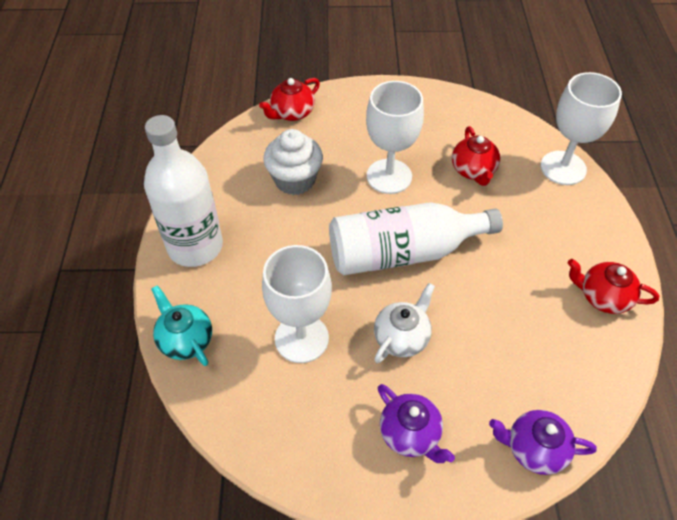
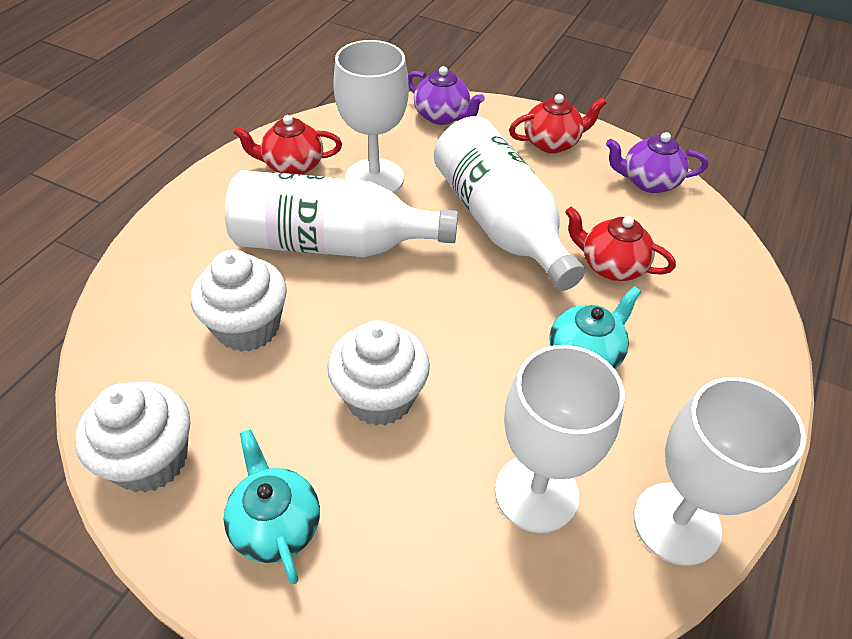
turquoise teapot: [151,285,212,366] = 1 -> [224,429,320,584] [550,286,641,369] = 2
white cupcake: [263,129,323,195] = 1 -> [75,382,190,493] [191,250,287,352] [327,320,430,426] = 3
white teapot: [374,283,435,363] = 1 -> none = 0

